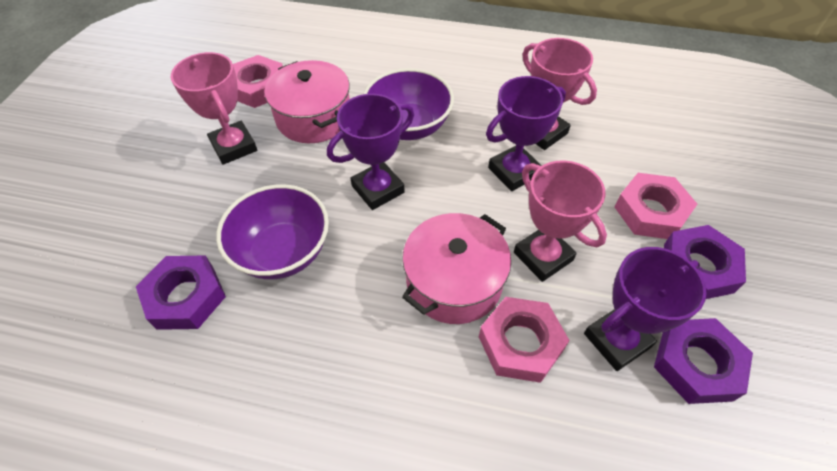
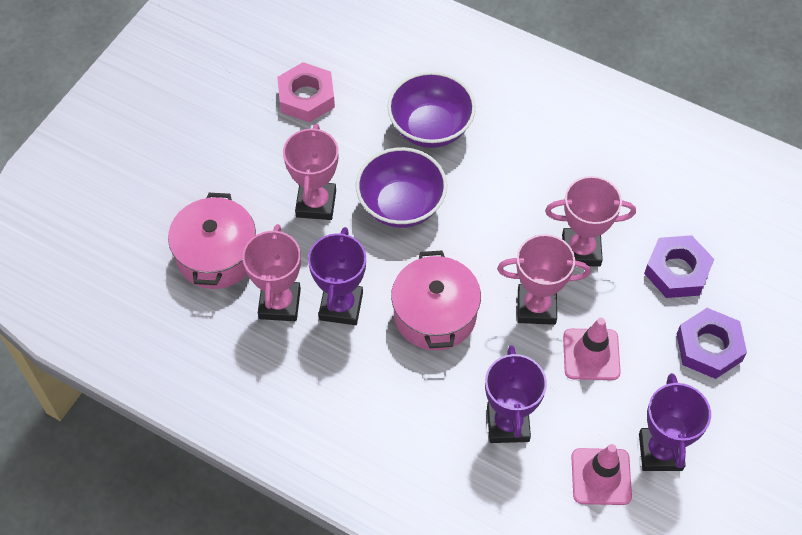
pink nut: [233,55,283,108] [479,297,570,383] [614,173,697,239] = 3 -> [277,62,335,123] = 1
pink traffic cone: none = 0 -> [563,318,621,380] [571,444,632,505] = 2
pink trophy: [171,52,257,165] [514,160,607,282] [522,38,597,150] = 3 -> [242,224,301,321] [283,124,338,220] [497,234,590,325] [545,176,636,266] = 4
purple nut: [136,255,226,330] [654,318,753,404] [664,225,746,299] = 3 -> [644,235,714,298] [677,308,747,379] = 2

